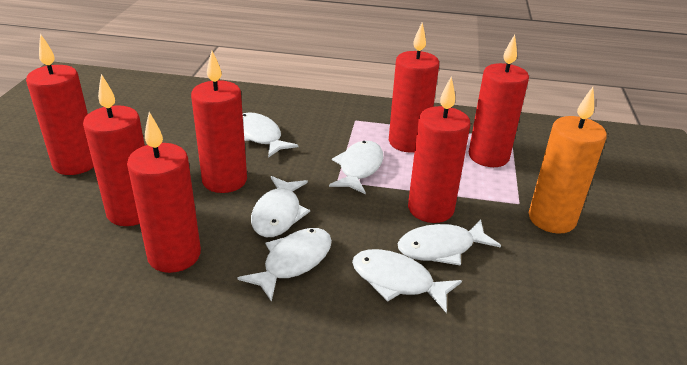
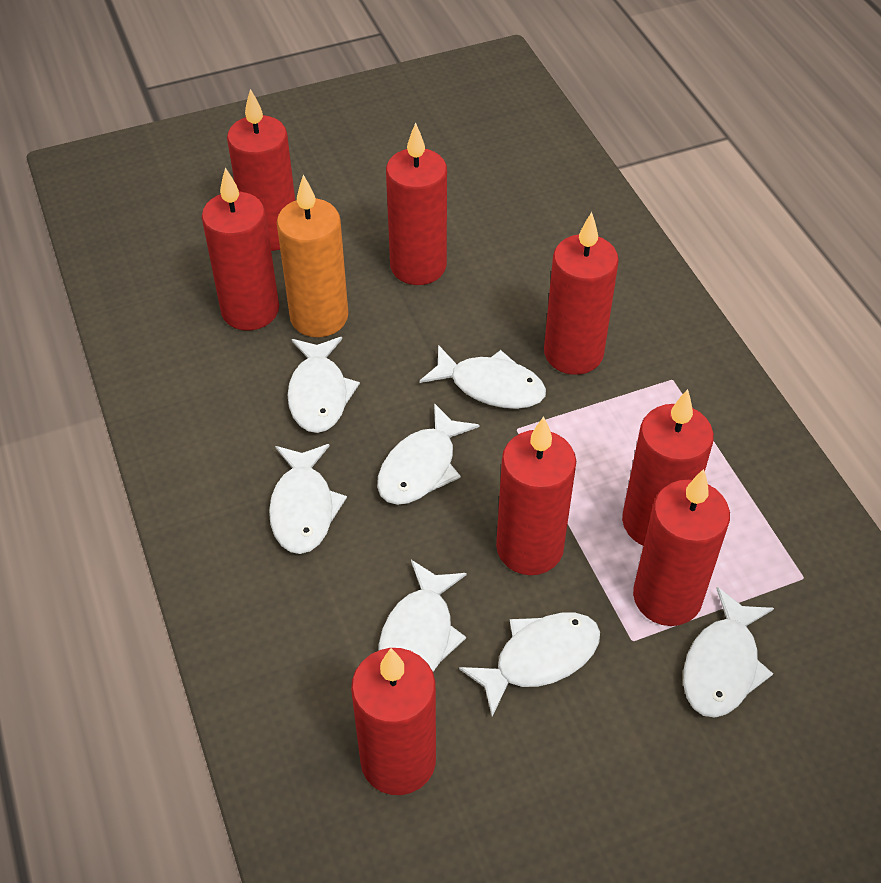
red candle: [26,34,94,175] [83,74,145,226] [127,112,201,273] [191,51,247,193] [389,23,439,153] [408,76,470,223] [469,35,529,167] = 7 -> [202,168,279,330] [227,89,295,251] [351,648,436,795] [386,123,447,285] [496,416,576,575] [544,212,619,375] [622,389,714,546] [633,469,730,626] = 8
white fish: [237,228,332,302] [243,112,298,158] [251,176,310,237] [329,141,383,195] [352,249,462,313] [398,219,501,266] = 6 -> [269,444,347,554] [288,337,360,433] [377,403,479,505] [378,560,467,672] [419,345,546,409] [459,613,600,717] [683,587,774,718] = 7

